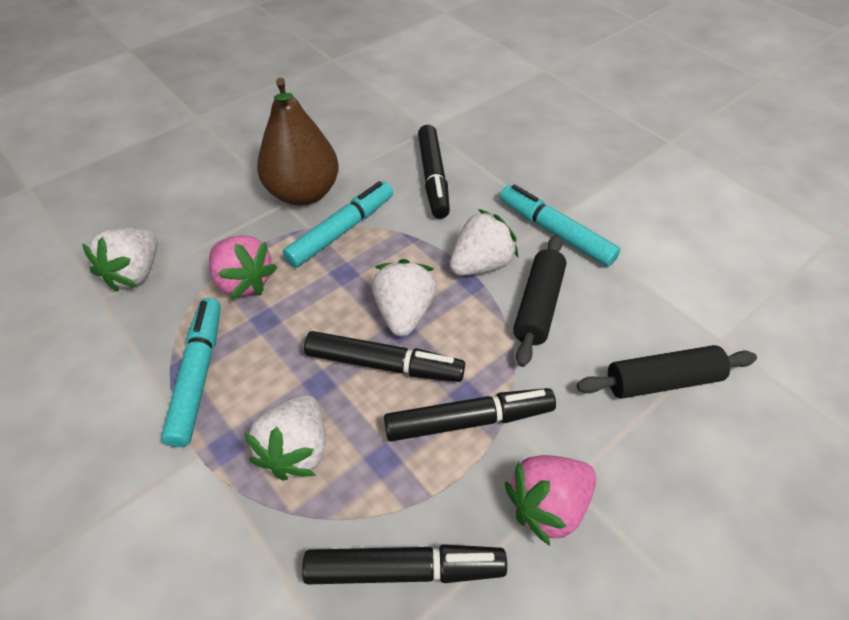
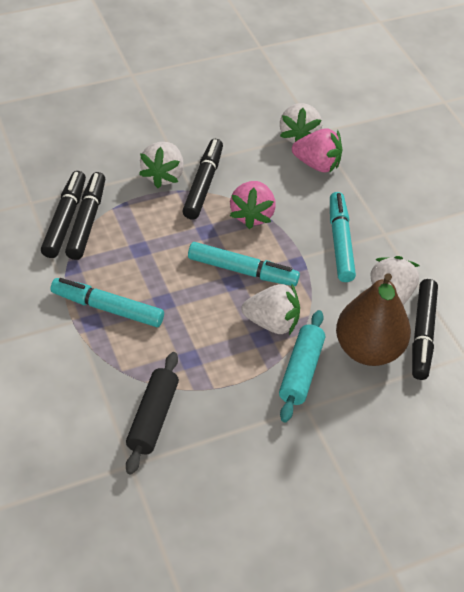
black rolling pin: [513,235,566,367] [577,345,757,399] = 2 -> [126,352,179,475] = 1
turquoise rolling pin: none = 0 -> [279,310,325,422] = 1

